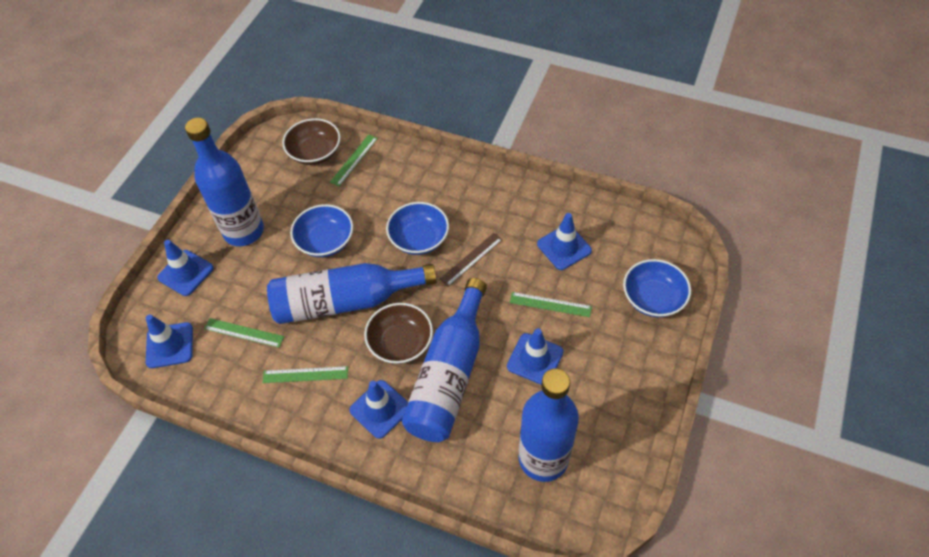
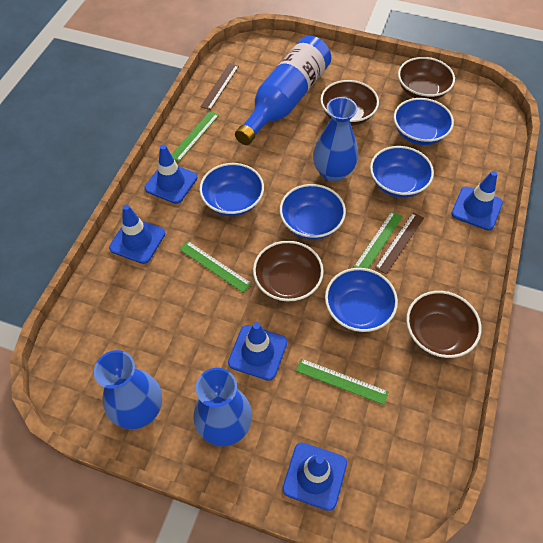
blue bottle: [185,118,264,246] [267,263,437,324] [402,278,487,442] [518,368,579,482] = 4 -> [235,36,331,145] = 1
blue bowl: [290,204,353,257] [386,202,449,255] [623,259,691,317] = 3 -> [199,163,264,216] [280,184,346,239] [325,268,398,332] [370,146,434,198] [394,98,454,145] = 5
blue vase: none = 0 -> [94,350,162,429] [193,368,252,447] [313,97,358,182] = 3
brown bowl: [282,118,341,165] [364,303,433,364] = 2 -> [253,241,324,302] [320,80,379,126] [398,57,455,100] [406,291,482,358] = 4
brown ruler: [440,233,503,287] = 1 -> [201,63,239,110] [375,213,424,275] = 2

